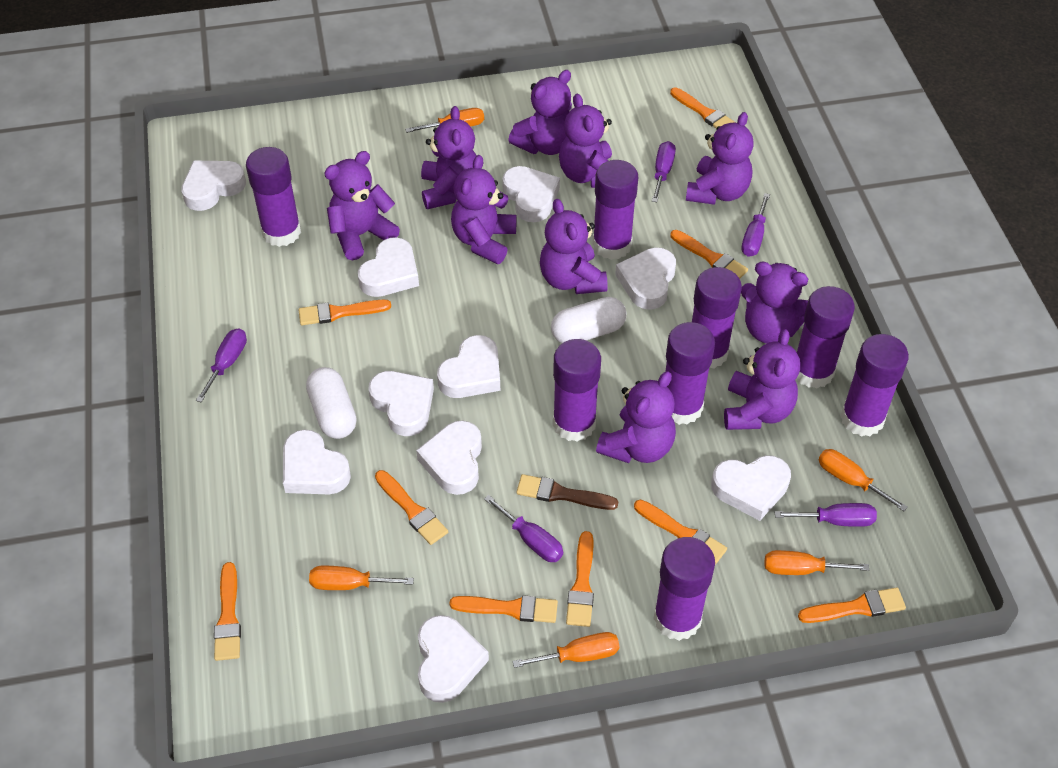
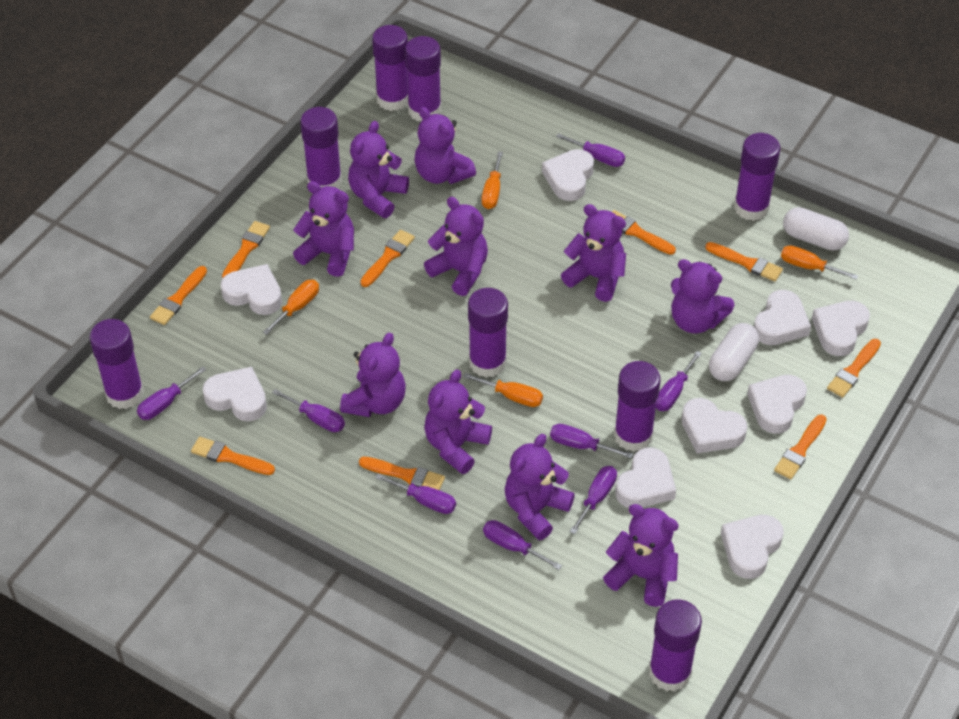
brown brush: [516,474,618,510] = 1 -> none = 0
orange screwdriver: [309,566,414,590] [405,108,484,133] [513,632,619,668] [764,550,869,575] [819,449,908,511] = 5 -> [263,280,319,335] [463,373,543,407] [482,151,503,209] [781,245,858,280] = 4
purple screwdriver: [196,328,247,403] [484,495,563,562] [652,141,676,202] [741,193,770,257] [775,503,877,527] = 5 -> [137,366,206,420] [272,389,345,432] [375,473,456,514] [483,520,562,570] [550,424,633,458] [556,133,625,167] [570,466,617,534] [656,351,702,411] = 8
white heart: [181,161,246,211] [283,430,351,494] [358,237,419,297] [368,371,434,436] [416,420,482,495] [418,615,489,703] [437,335,500,398] [502,166,560,222] [615,247,676,310] [711,455,791,521] = 10 -> [203,367,267,421] [221,264,282,315] [542,149,594,201] [615,448,676,508] [682,398,747,453] [721,515,784,579] [747,375,807,434] [754,290,811,345] [812,301,870,356] = 9

